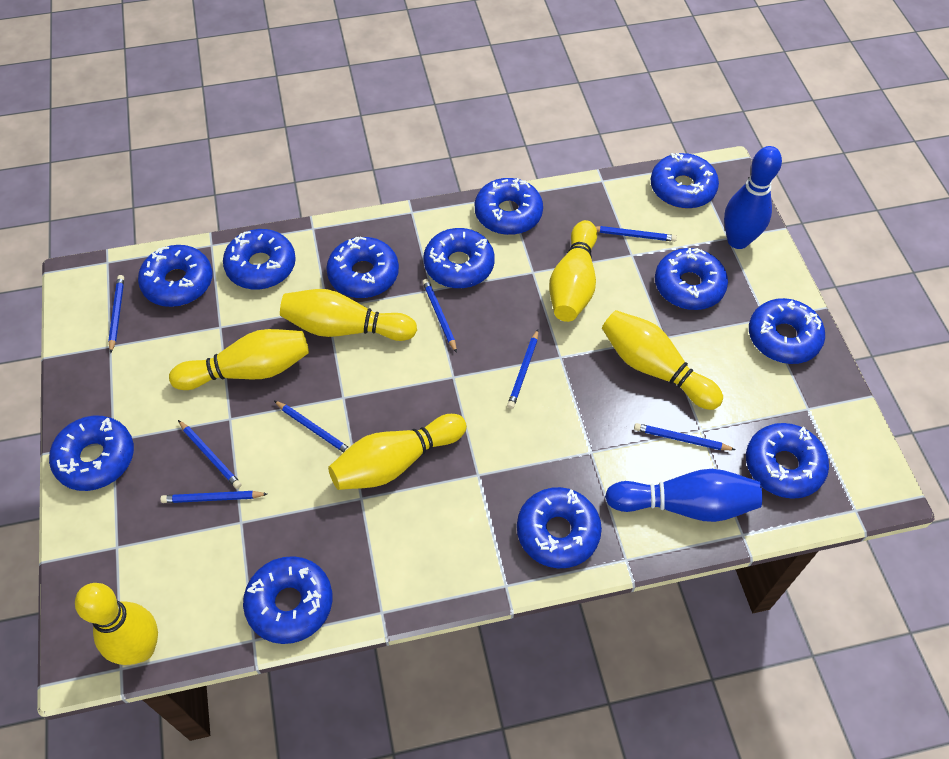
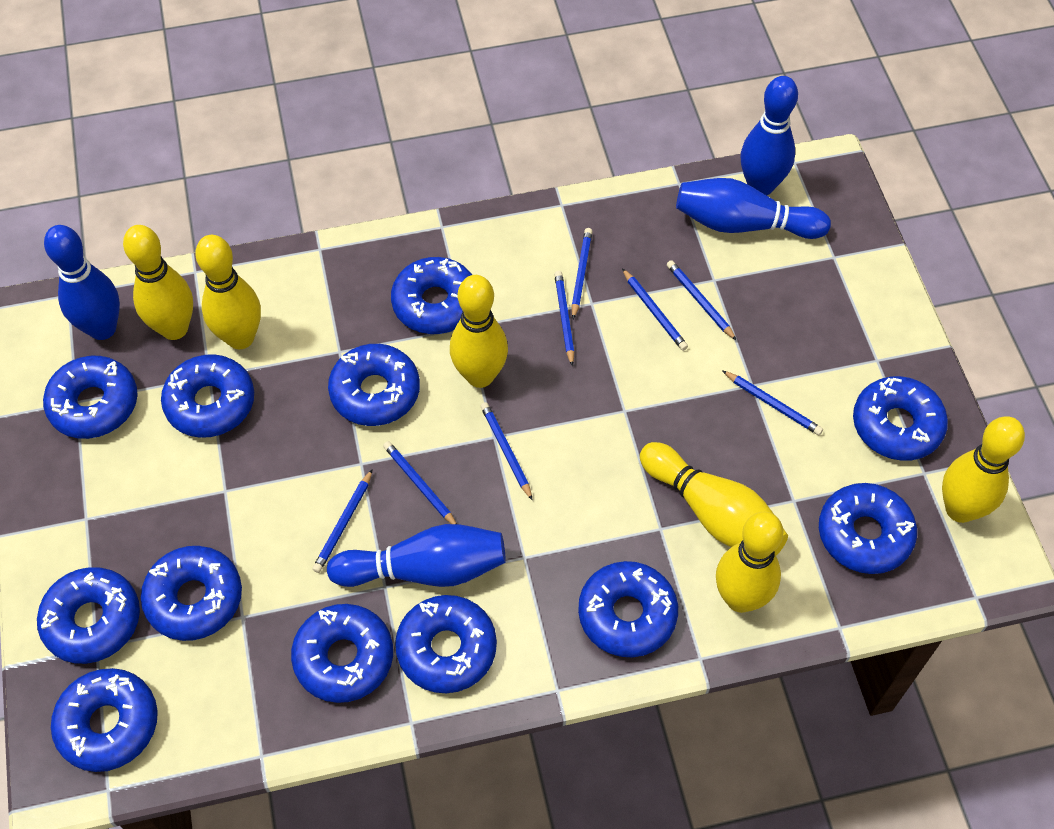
blue bowling pin: [605,469,762,522] [724,146,782,249] = 2 -> [44,225,120,340] [327,524,506,587] [676,178,831,239] [741,76,798,195] = 4

